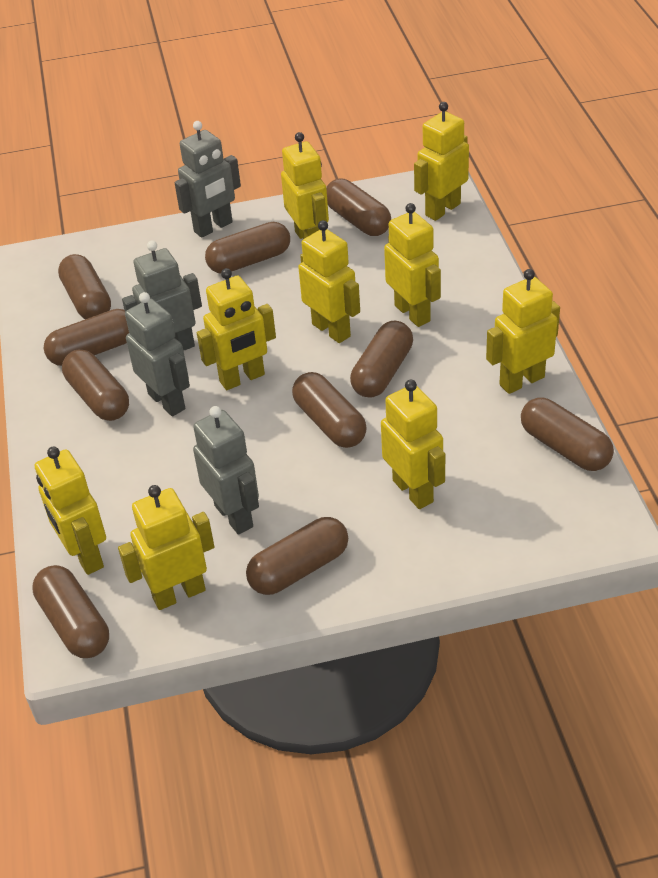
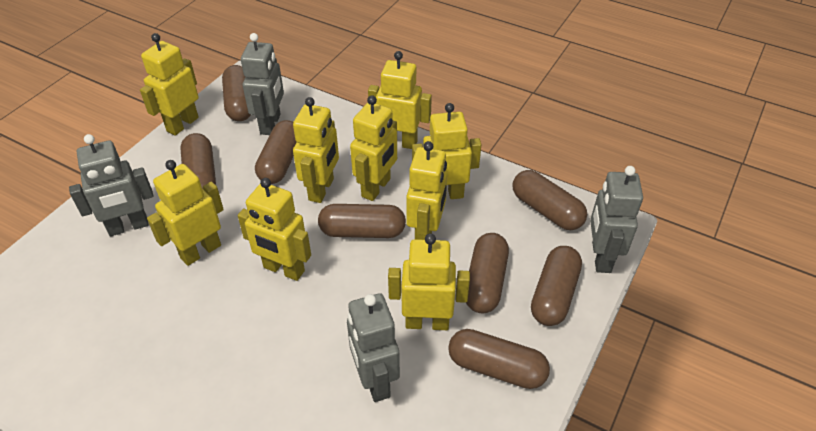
brown capsule: [32,565,109,658] [44,309,129,366] [58,254,111,319] [62,349,129,421] [205,222,290,274] [246,517,348,595] [292,372,367,448] [326,179,391,236] [350,320,413,398] [521,397,614,471] = 10 -> [180,133,216,188] [222,65,251,121] [255,120,297,184] [318,204,406,238] [448,329,550,389] [466,233,509,314] [512,170,587,230] [531,246,582,326] = 8

